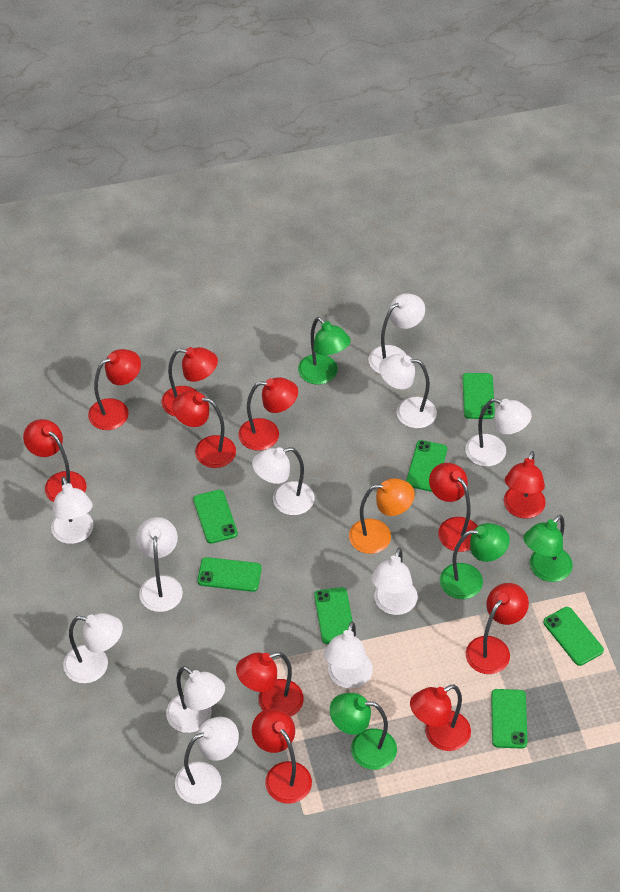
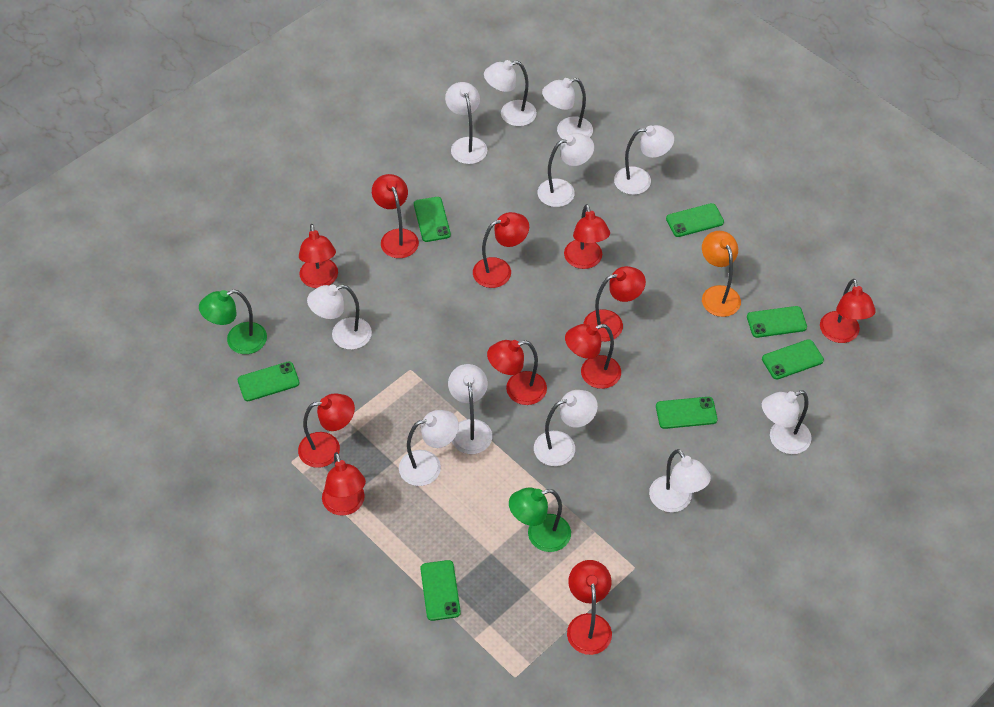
green lamp: [298,317,351,385] [330,693,397,770] [440,523,510,599] [524,515,573,582] = 4 -> [199,290,267,354] [509,487,571,552] = 2

